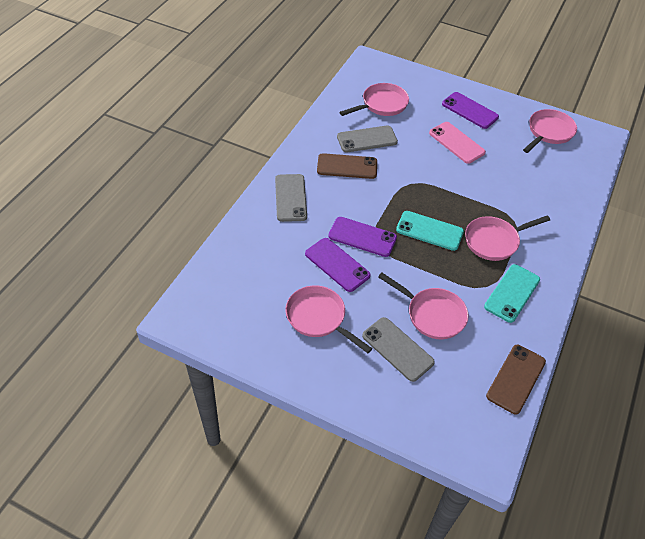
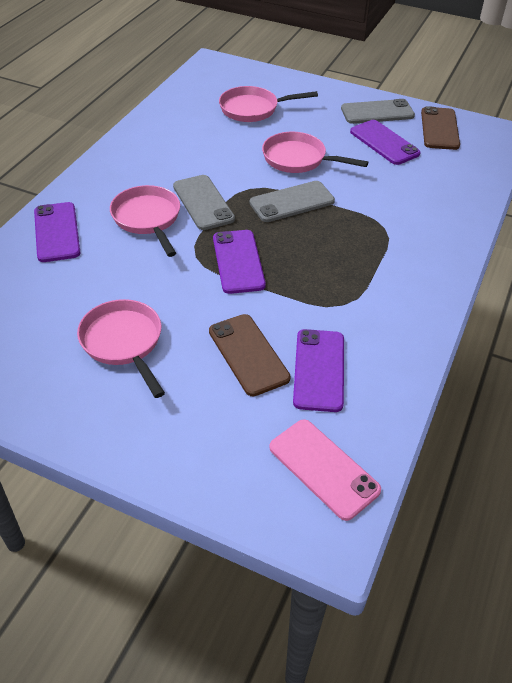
pink pan: [286,285,373,353] [339,83,409,116] [378,273,469,339] [465,215,550,261] [523,109,577,153] = 5 -> [77,299,165,398] [110,185,180,257] [219,86,318,122] [262,132,368,173] = 4
purple phone: [305,238,371,292] [328,217,397,257] [442,92,499,129] = 3 -> [34,202,80,262] [213,230,266,294] [293,329,344,412] [350,120,421,165] = 4
turquoise phone: [396,211,464,251] [484,264,540,323] = 2 -> none = 0

